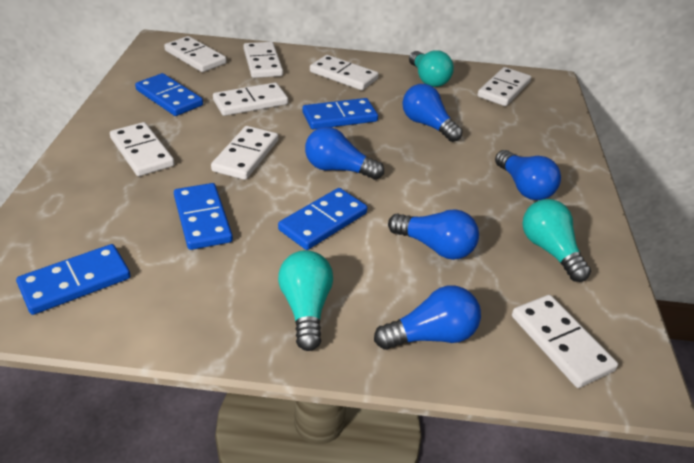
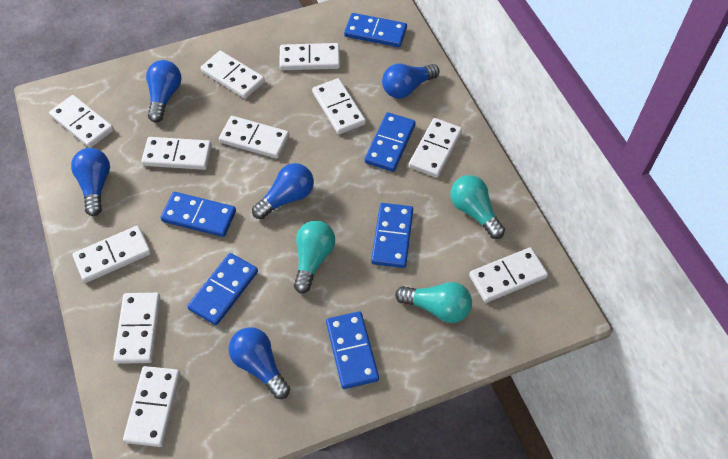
blue domino: [16,244,131,315] [135,73,203,116] [174,183,233,250] [278,188,368,250] [302,98,378,129] = 5 -> [161,192,236,237] [187,253,258,325] [326,311,379,389] [344,13,407,47] [365,112,416,172] [371,203,413,268] = 6
white domino: [110,122,174,176] [164,36,226,72] [211,126,278,180] [213,82,288,116] [243,42,283,78] [310,55,379,90] [477,67,531,106] [512,295,618,388] = 8 -> [49,95,114,148] [73,226,151,283] [113,293,161,364] [123,366,181,447] [141,137,212,170] [201,51,265,99] [219,116,289,159] [279,43,340,70] [312,78,366,134] [409,118,462,178] [469,247,548,303] = 11

